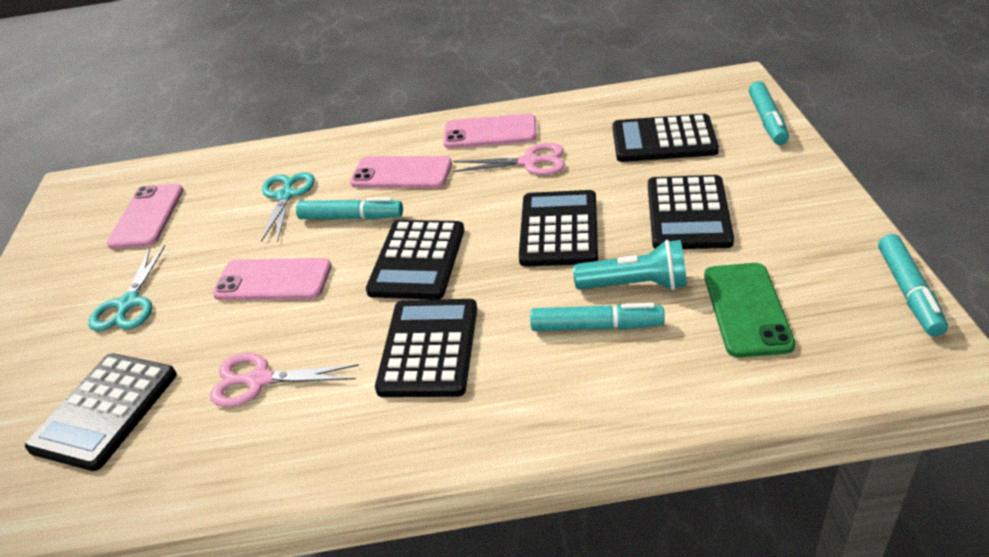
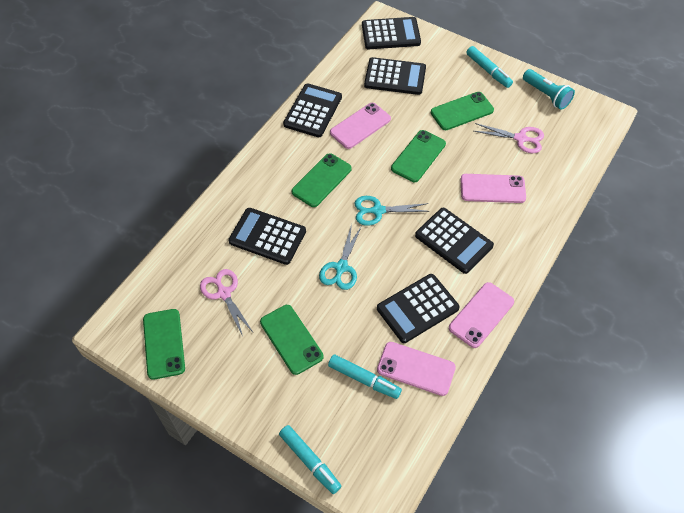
green phone: [704,263,795,357] = 1 -> [143,309,185,380] [260,305,323,375] [292,153,352,207] [391,130,446,182] [431,92,494,130] = 5
turquoise marker: [296,197,403,220] [530,303,665,331] [749,81,789,145] [878,234,948,337] = 4 -> [279,425,341,494] [328,355,402,399] [466,46,513,88] = 3

